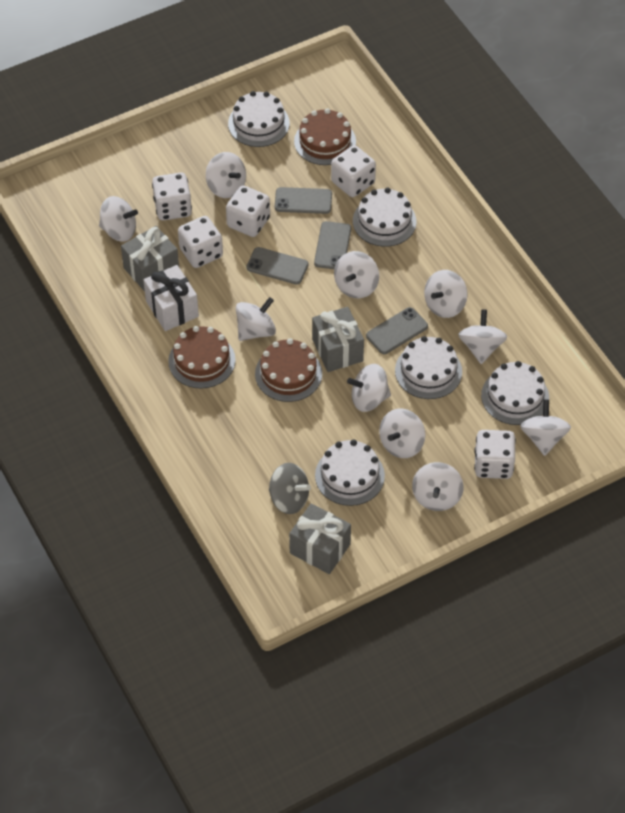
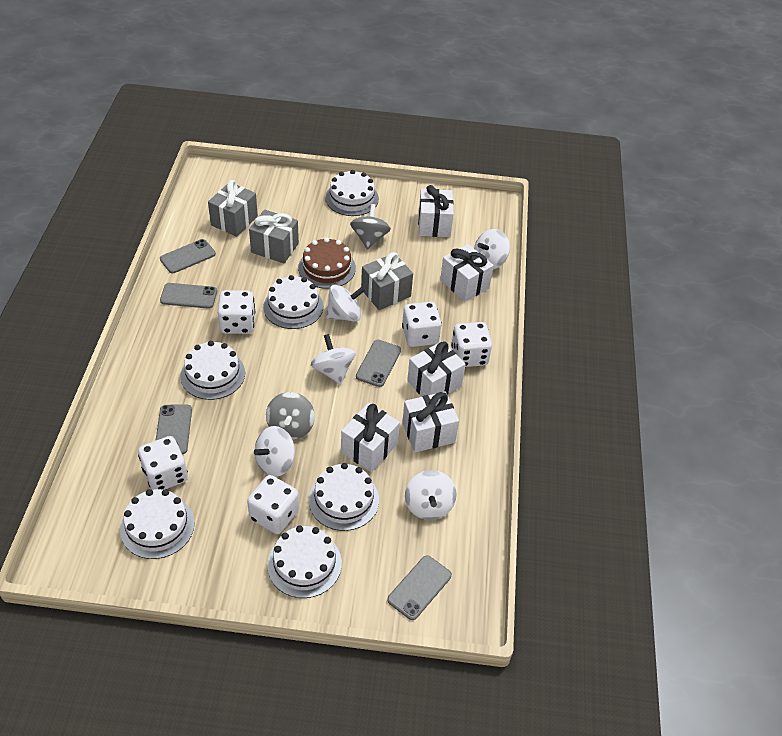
brown cake: [168,326,236,388] [255,338,322,402] [294,108,356,165] = 3 -> [298,237,356,289] = 1
grey phone: [246,247,309,285] [275,187,332,214] [314,221,351,269] [366,307,428,354] = 4 -> [155,405,192,454] [160,239,216,273] [160,283,217,309] [356,340,401,387] [387,555,452,620] = 5
grey spinning top: [269,463,311,514] = 1 -> [266,392,315,440] [350,204,391,250] = 2
white cake: [228,91,290,147] [315,439,385,506] [353,188,417,247] [395,336,462,399] [481,361,549,425] = 5 -> [120,489,194,559] [180,341,245,400] [263,275,323,329] [267,526,342,598] [309,463,379,531] [325,170,379,216] = 6
white gift: [144,265,199,331] = 1 -> [341,403,400,472] [402,391,459,452] [407,341,466,396] [418,185,454,237] [440,244,494,302] = 5
white spinning top: [99,196,138,242] [206,152,246,198] [236,297,276,341] [334,251,379,298] [347,364,391,412] [379,408,425,458] [412,462,464,511] [424,270,467,318] [458,309,507,364] [520,400,571,456] = 10 -> [254,426,295,477] [311,334,356,385] [326,285,365,322] [405,470,457,520] [474,229,510,270] = 5

